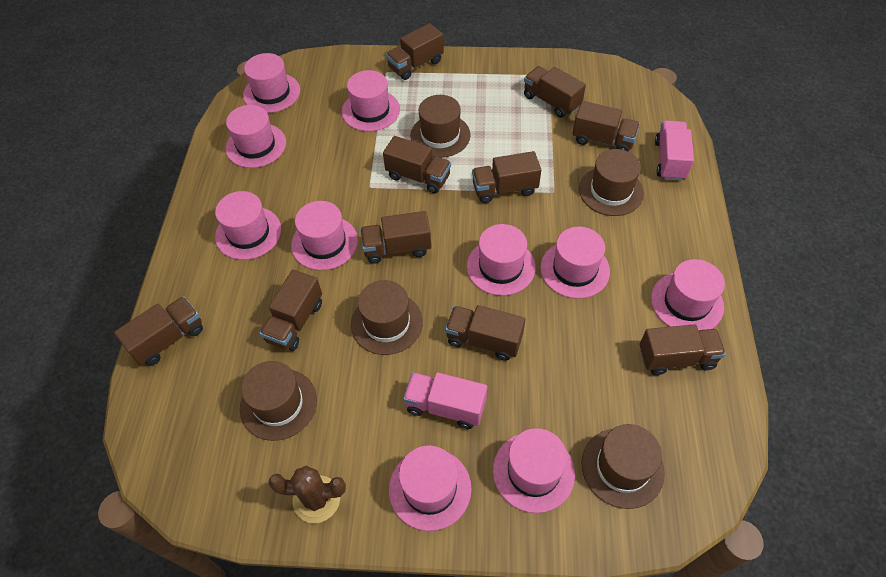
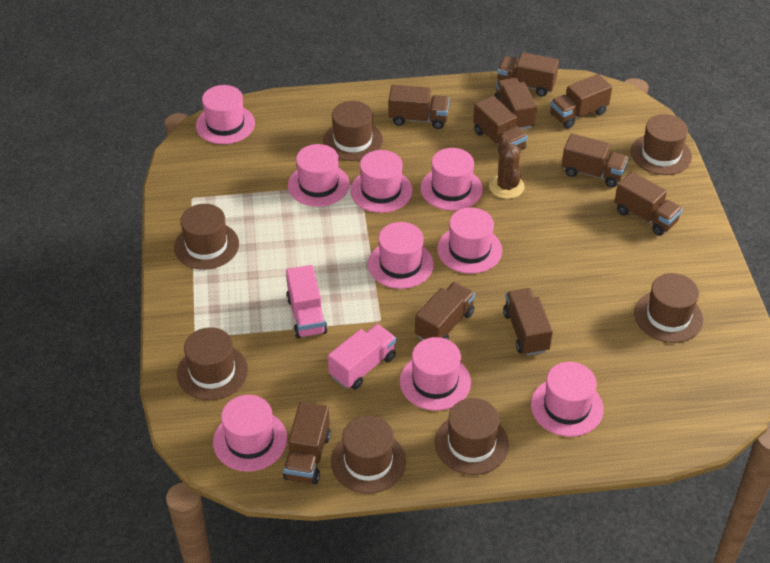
brown hat: [240,361,317,441] [351,280,423,355] [410,95,471,158] [579,149,644,216] [582,424,665,509] = 5 -> [174,204,239,270] [177,327,248,400] [323,101,383,161] [331,416,406,494] [435,398,509,475] [631,114,692,175] [634,273,703,343] = 7
pink hat: [215,191,282,260] [226,105,286,168] [243,53,300,113] [291,201,358,270] [342,70,400,131] [389,445,471,531] [467,224,535,296] [493,428,575,513] [540,227,610,299] [651,259,725,331] = 10 -> [196,85,255,144] [213,395,287,472] [288,144,350,207] [350,150,412,213] [368,222,434,289] [400,337,471,411] [420,148,483,211] [437,208,502,274] [531,362,604,437] = 9

